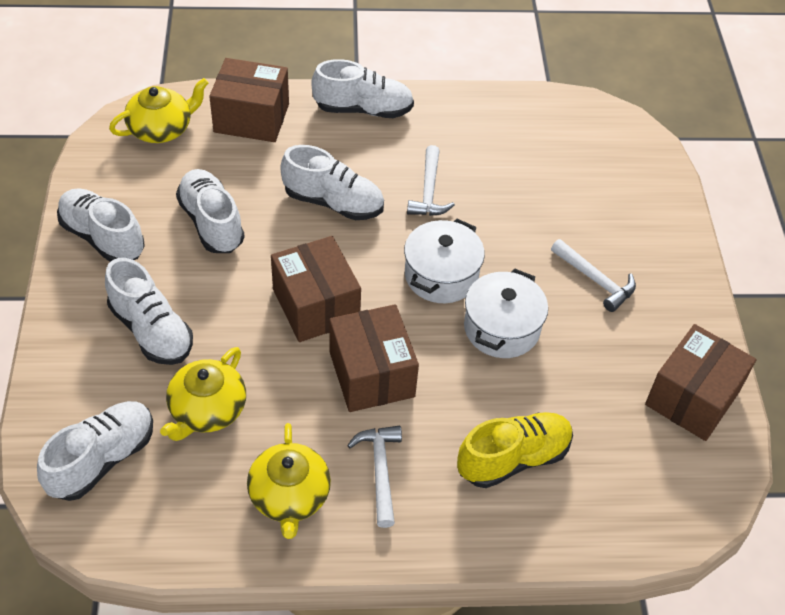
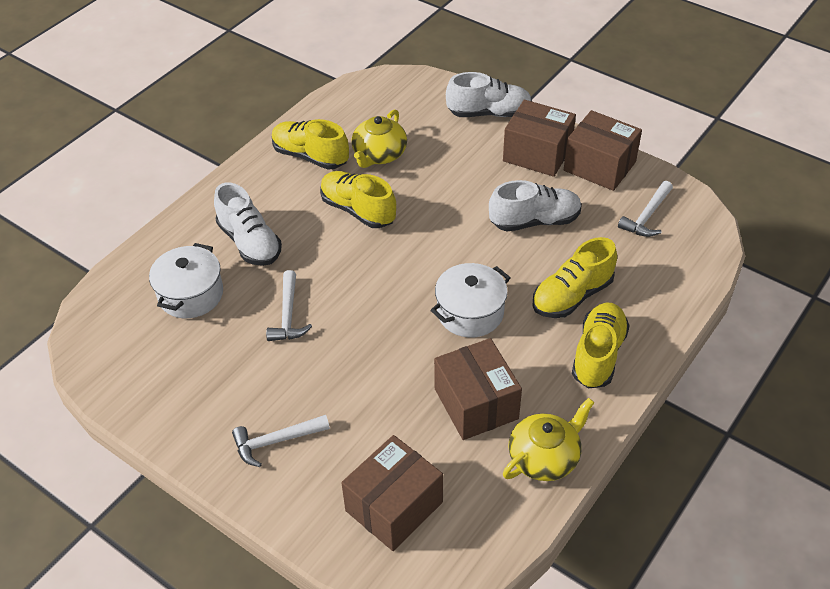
white shoe: [37,401,153,501] [57,188,145,262] [105,258,193,365] [176,169,245,253] [280,145,384,220] [311,59,414,118] = 6 -> [214,183,282,266] [446,72,532,117] [489,180,582,231] = 3
yellow shoe: [457,412,573,488] = 1 -> [272,119,349,170] [320,171,396,228] [532,237,617,318] [572,303,630,388] = 4
yellow teapot: [109,78,209,143] [160,347,246,441] [247,423,331,539] = 3 -> [351,110,407,168] [503,398,594,481] = 2

